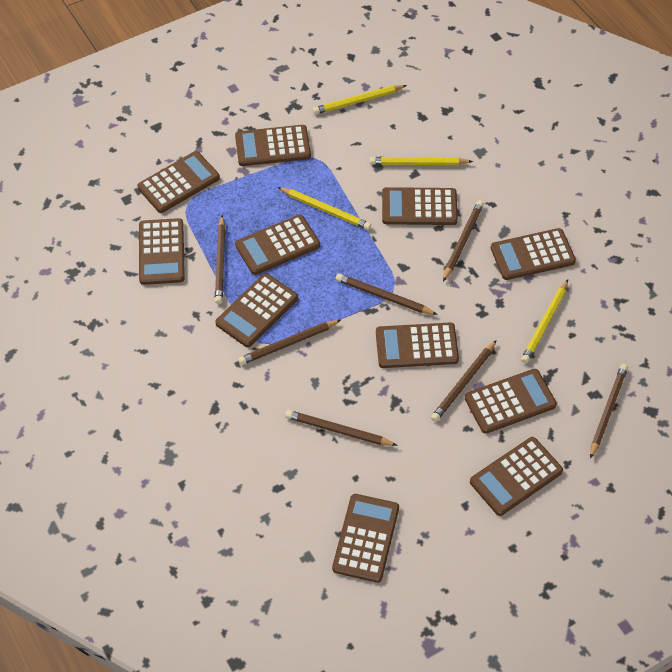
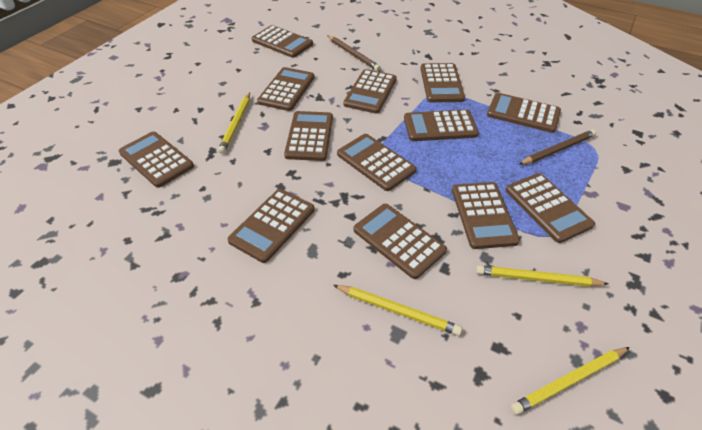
brown calculator: [137,151,220,213] [139,218,185,285] [215,273,298,347] [235,125,311,166] [235,215,320,275] [332,494,399,583] [376,323,459,368] [382,187,458,225] [465,369,557,434] [470,437,563,516] [491,228,576,280] = 11 -> [119,132,194,188] [228,189,315,263] [252,25,313,58] [257,67,315,111] [284,111,333,161] [337,134,416,191] [343,69,397,114] [354,204,447,279] [404,109,479,141] [421,63,465,102] [452,182,520,249] [487,93,561,133] [506,173,595,243] = 13
brown pencil: [215,215,225,304] [238,320,341,365] [285,410,398,446] [336,273,438,315] [431,340,496,422] [443,200,484,282] [590,364,628,459] = 7 -> [327,35,381,71] [519,129,596,165] = 2

